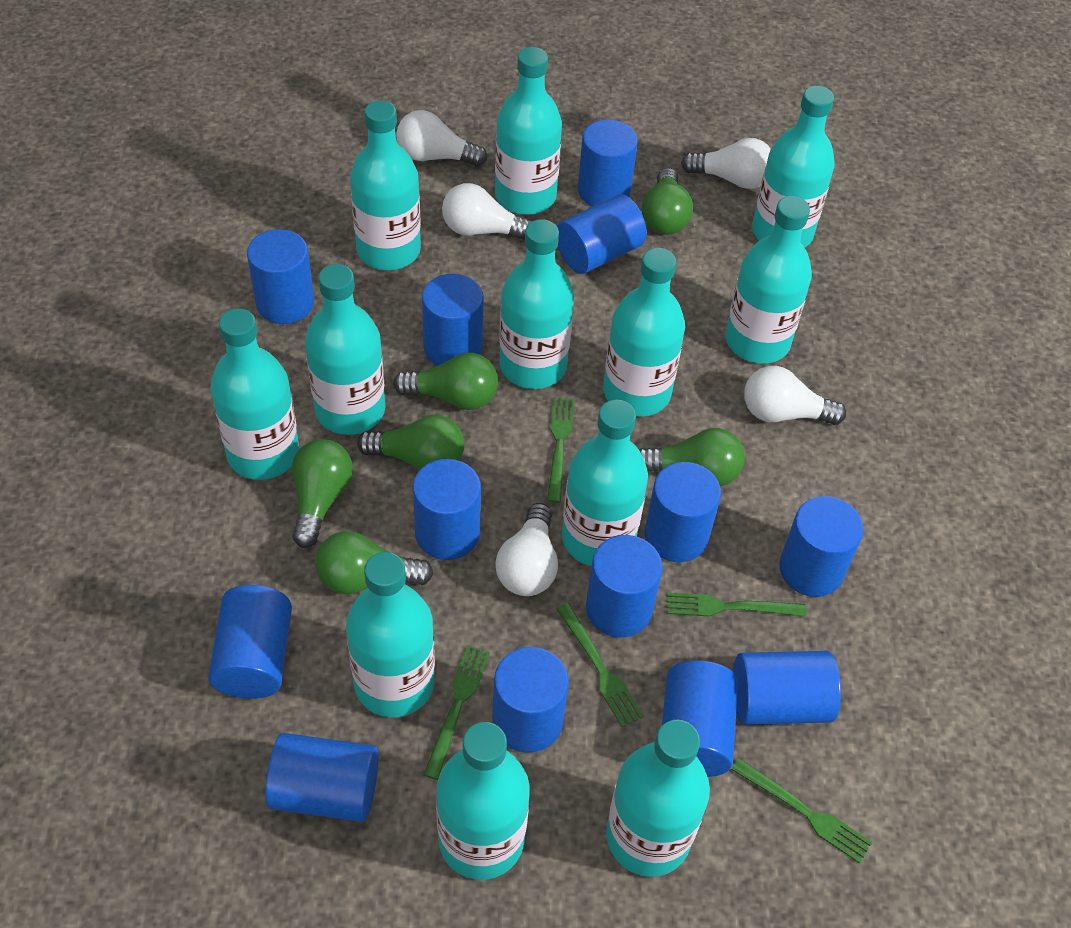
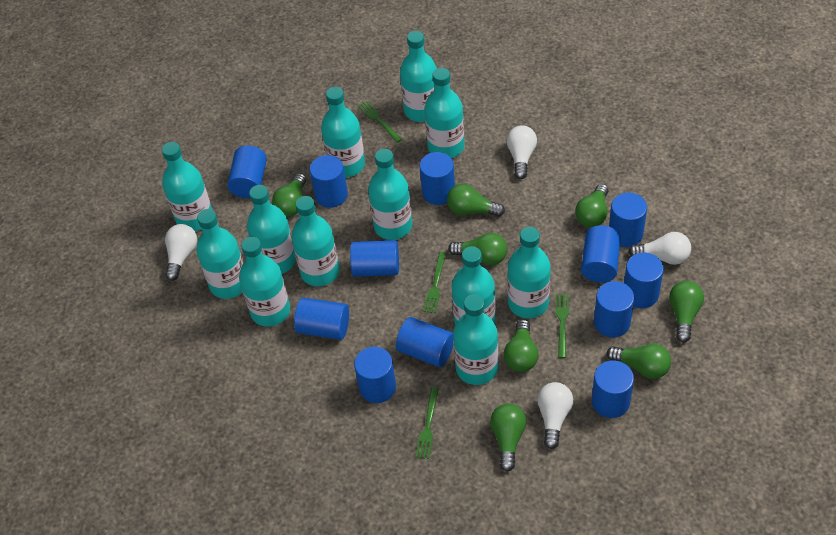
blue cylinder: [208,585,292,699] [247,229,314,324] [265,733,379,822] [413,459,481,560] [422,274,484,366] [492,647,569,753] [557,195,647,274] [578,119,638,206] [586,535,662,637] [645,462,721,562] [662,661,738,777] [733,651,841,725] [779,496,864,597] = 13 -> [227,145,267,198] [294,298,349,340] [310,155,348,208] [350,240,399,277] [354,347,396,403] [396,317,453,367] [420,152,455,205] [581,225,621,283] [592,360,634,418] [594,281,634,337] [609,193,647,247] [624,253,664,308] = 12
green fork: [423,645,490,780] [547,397,575,503] [556,603,644,727] [667,592,806,617] [731,758,872,864] = 5 -> [358,101,402,143] [416,387,439,459] [423,252,446,313] [556,294,569,358] = 4
green light bulb: [292,439,353,548] [315,531,434,594] [357,415,464,470] [393,353,498,410] [639,428,745,486] [642,168,693,234] = 6 -> [272,173,306,217] [447,184,505,217] [448,233,507,265] [490,403,526,472] [504,319,539,372] [575,184,609,228] [607,344,671,379] [669,281,704,343] = 8
white light bulb: [396,110,487,167] [442,183,532,241] [495,503,558,596] [681,138,771,189] [744,366,846,425] = 5 -> [165,224,197,281] [507,125,537,179] [537,382,573,449] [628,232,691,265] = 4

